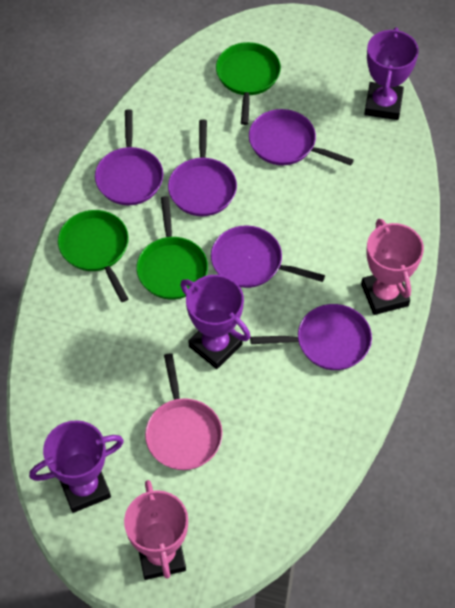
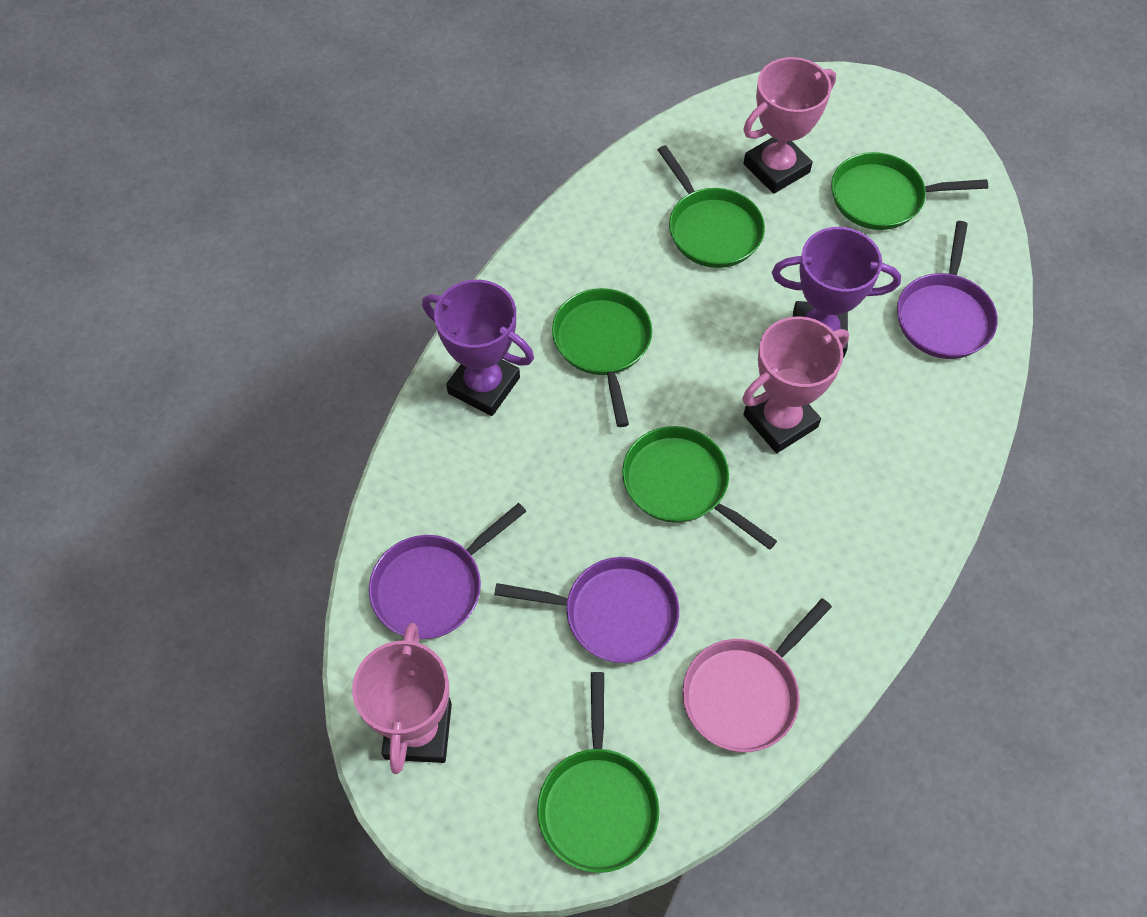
green pan: [58,210,129,302] [136,196,208,300] [216,42,281,125] = 3 -> [537,672,659,873] [552,288,652,427] [622,426,777,550] [658,145,765,268] [831,152,988,230] = 5
pink trophy: [124,480,188,580] [361,219,424,315] = 2 -> [352,623,452,774] [742,316,849,453] [743,57,836,194] = 3
purple pan: [95,109,163,205] [168,119,237,216] [211,225,325,288] [249,109,354,166] [250,304,372,370] = 5 -> [369,503,527,639] [494,557,679,663] [897,221,998,359] = 3
purple trophy: [29,420,124,513] [180,275,251,369] [364,27,419,120] = 3 -> [422,280,534,416] [772,227,901,358] = 2

